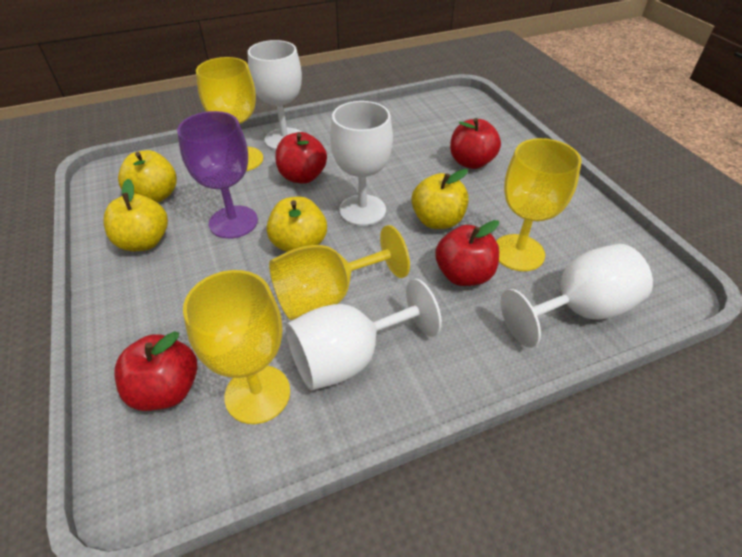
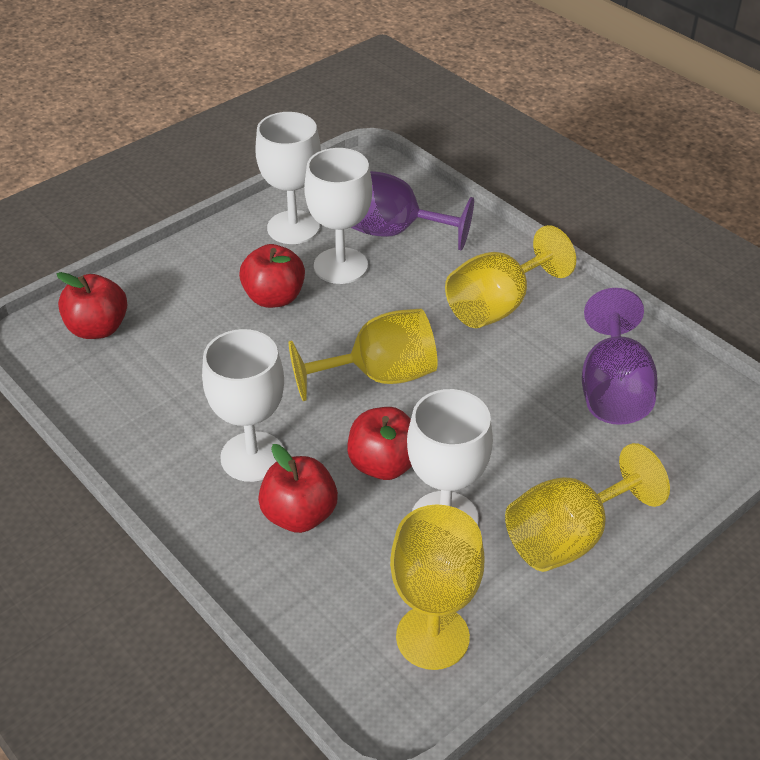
purple goblet: [177,111,258,239] = 1 -> [351,171,474,251] [582,288,658,425] = 2
yellow apple: [103,179,168,251] [118,150,177,203] [267,197,327,252] [411,169,469,229] = 4 -> none = 0

